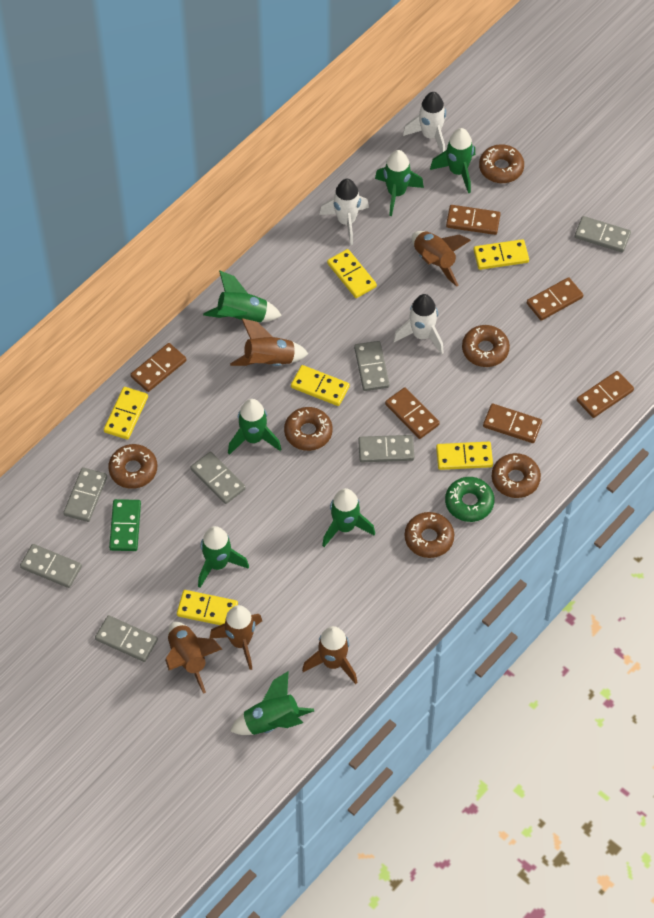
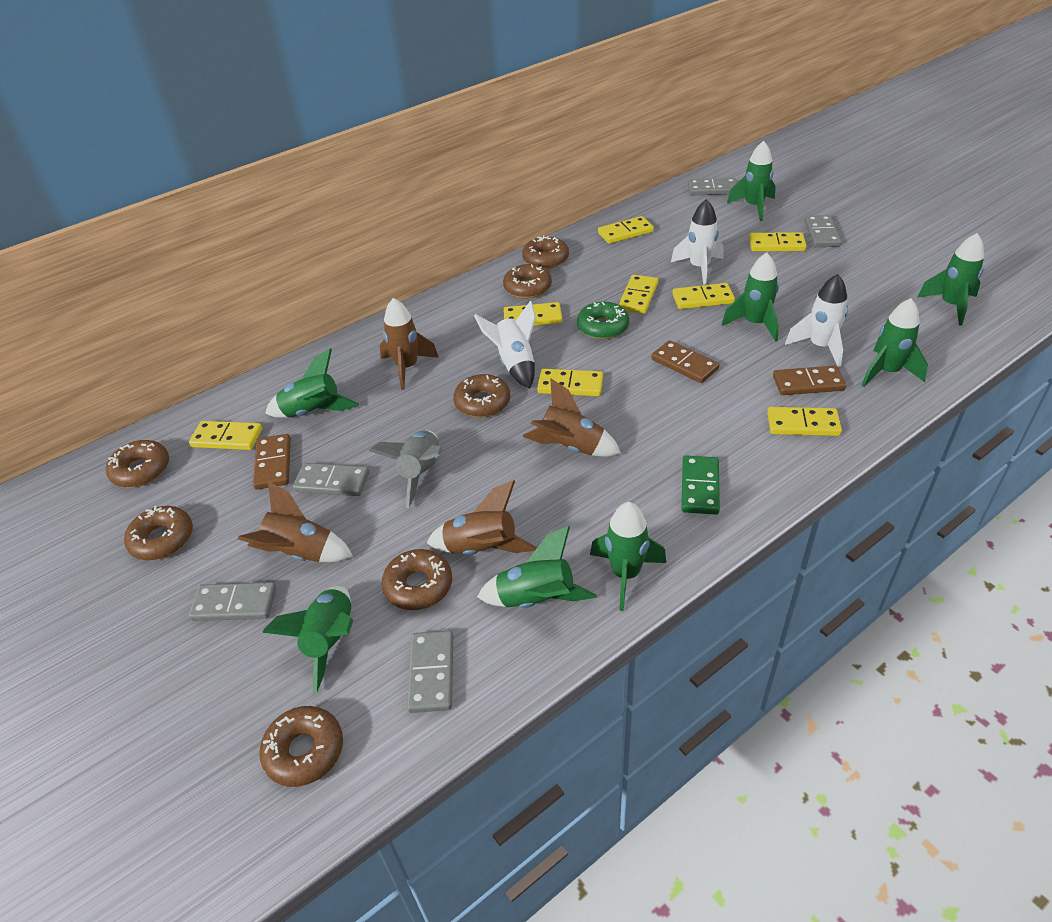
brown domino: [130,343,186,392] [385,387,440,439] [446,205,500,235] [483,404,542,443] [527,277,583,321] [577,371,634,418] = 6 -> [253,434,291,489] [651,340,719,383] [773,366,846,395] = 3
brown donut: [108,444,157,489] [284,407,333,451] [405,512,454,558] [462,325,510,367] [479,144,524,183] [492,453,541,498] = 6 -> [106,440,169,488] [124,506,193,560] [259,706,343,787] [382,549,452,610] [453,374,510,417] [503,264,552,298] [522,235,569,269] = 7
brown rocket: [165,622,222,694] [209,605,262,670] [230,318,309,366] [302,626,357,684] [412,231,471,287] = 5 -> [238,481,353,562] [380,298,439,390] [427,480,537,555] [523,379,621,457] = 4
green rocket: [198,526,249,588] [203,270,282,322] [228,399,281,455] [230,671,314,735] [322,488,375,547] [375,150,424,216] [430,128,475,193] = 7 -> [262,586,353,693] [265,348,359,418] [477,526,597,608] [590,502,666,611] [722,253,779,342] [727,141,776,221] [861,298,928,387] [917,233,984,325] = 8
grey domino: [20,544,82,588] [63,467,107,522] [95,615,158,662] [191,452,246,504] [354,341,389,391] [358,435,414,462] [575,216,631,252] = 7 -> [189,582,276,621] [293,463,369,496] [407,630,453,713] [688,178,737,195] [804,215,841,247] = 5
grey rocket: none = 0 -> [369,430,443,508] = 1
yellow domino: [104,387,148,440] [177,590,238,625] [291,365,350,406] [327,249,377,298] [436,442,493,470] [474,239,529,270] = 6 -> [189,421,262,450] [503,302,562,326] [537,369,603,396] [598,216,654,244] [619,275,658,314] [672,283,735,309] [749,232,807,251] [767,407,842,436] = 8

